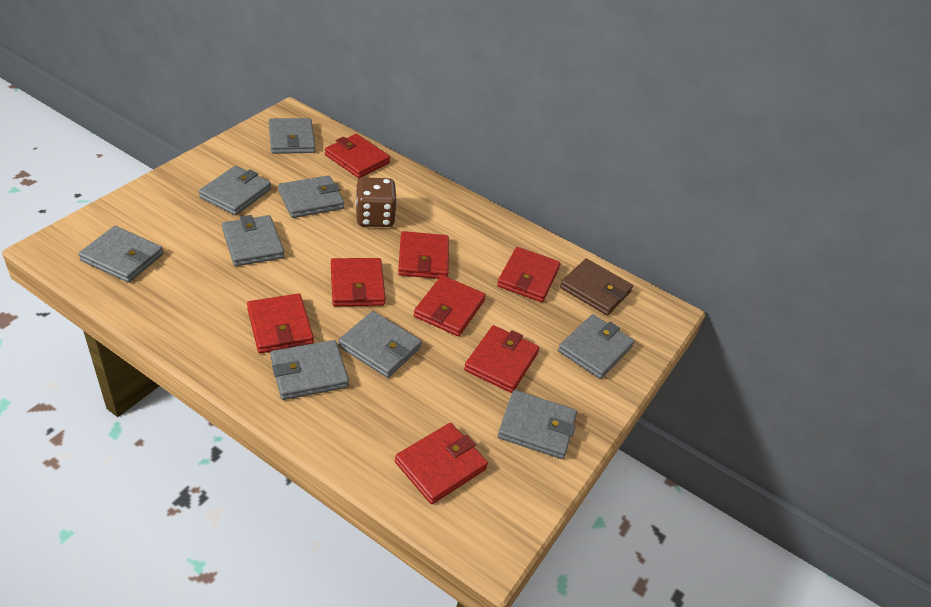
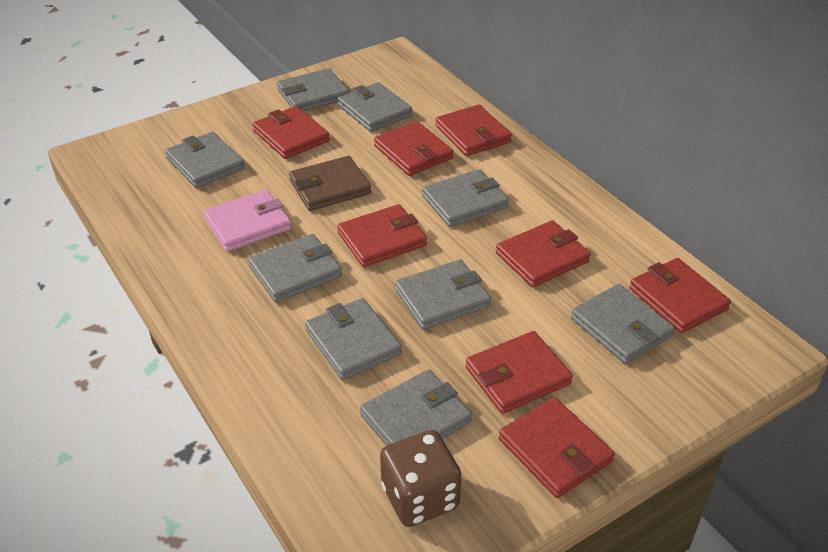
pink wallet: none = 0 -> [204,190,291,252] = 1

